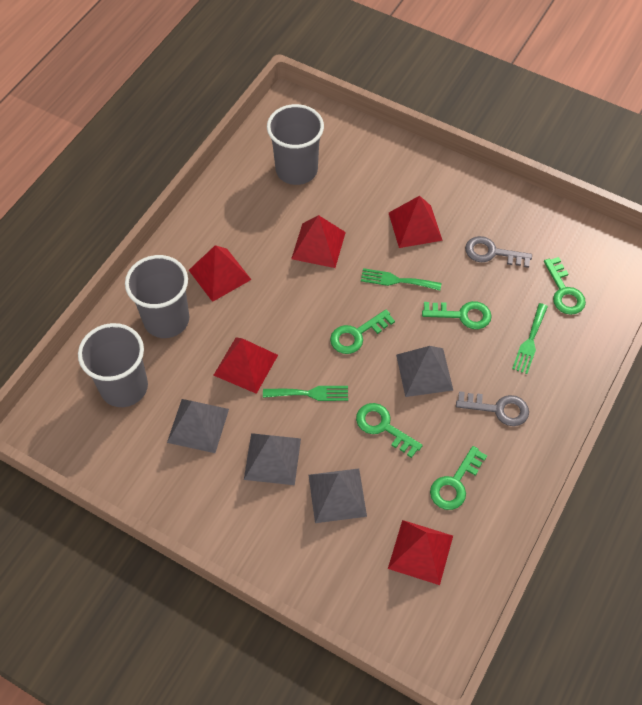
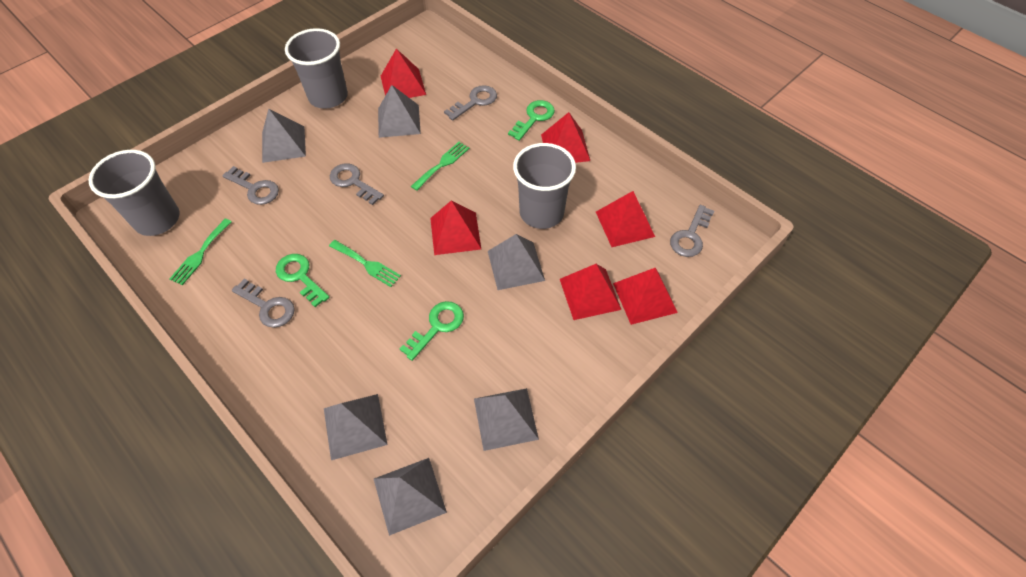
green key: [330,309,395,354] [356,403,423,458] [422,301,492,329] [430,446,487,510] [544,257,586,315] = 5 -> [276,254,330,307] [400,301,464,361] [508,100,555,141] = 3
grey key: [456,391,529,426] [465,236,532,268] = 2 -> [222,166,279,205] [232,279,295,328] [330,163,384,205] [444,85,497,121] [670,205,714,257] = 5
grey pyramid: [167,399,229,453] [244,433,301,485] [309,468,367,523] [396,346,453,397] = 4 -> [262,109,306,163] [324,394,388,460] [374,458,447,536] [378,85,421,138] [474,388,539,451] [488,234,545,290] = 6
red pyramid: [189,245,251,302] [213,338,278,394] [291,215,346,268] [388,520,453,585] [389,196,443,248] = 5 -> [381,48,426,98] [430,200,481,255] [541,112,590,163] [560,264,621,320] [596,191,655,247] [613,268,678,325] = 6

